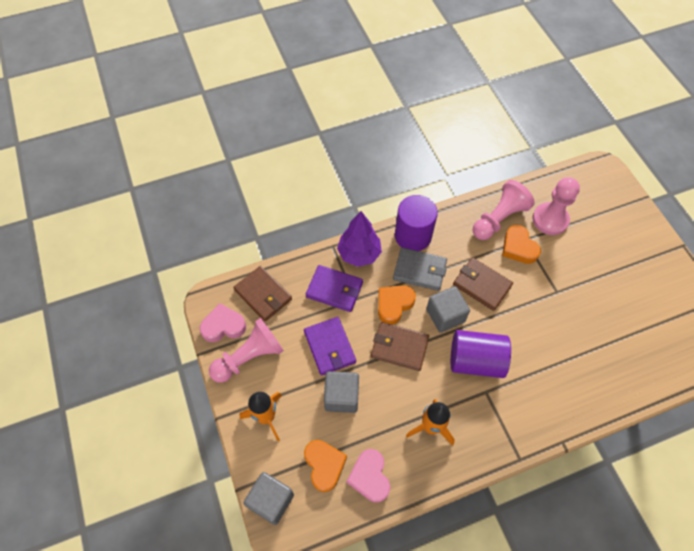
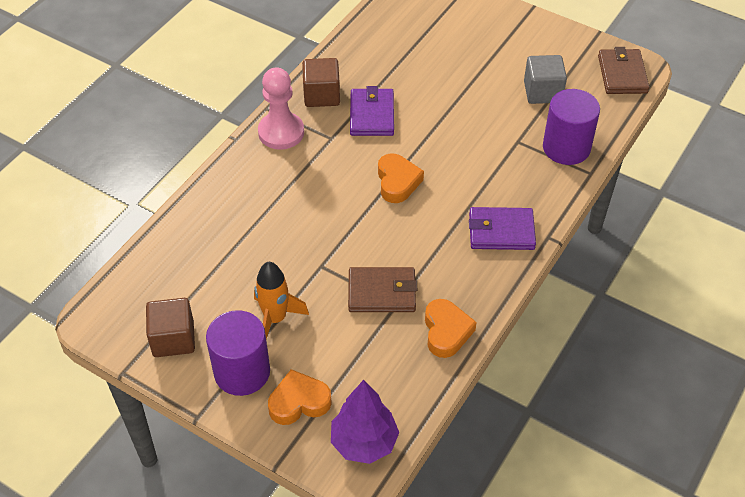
brown cube: none = 0 -> [146,298,195,357] [302,58,340,107] = 2
brown wallet: [233,266,292,321] [371,322,429,371] [453,257,513,311] = 3 -> [348,267,417,312] [598,47,649,94] = 2
grey cube: [244,472,294,525] [324,371,359,413] [426,286,470,333] = 3 -> [524,55,567,104] = 1
grey wallet: [393,247,447,291] = 1 -> none = 0
orange rocket: [240,392,282,441] [406,399,455,446] = 2 -> [254,262,309,339] = 1
pink heart: [199,303,246,342] [347,449,390,503] = 2 -> none = 0
pink pawn: [209,318,284,383] [473,180,535,240] [532,177,580,235] = 3 -> [258,67,304,150] = 1

